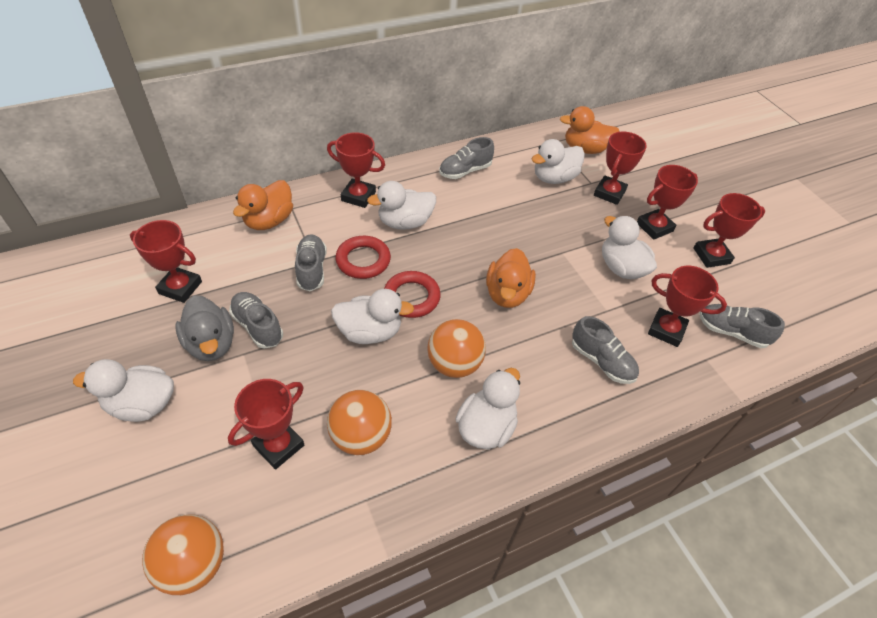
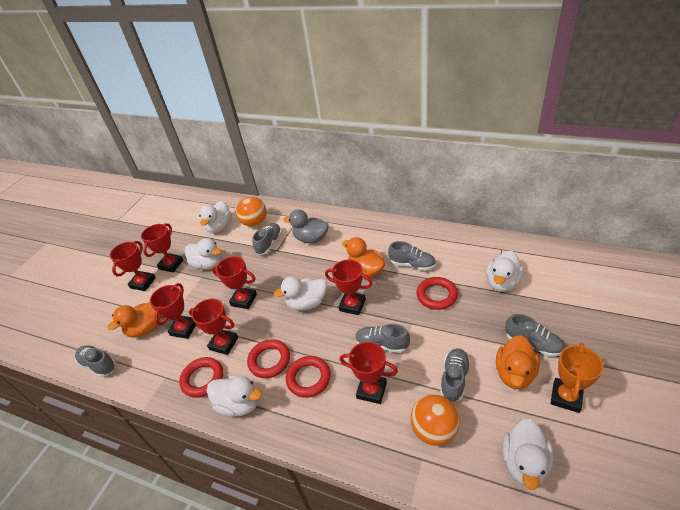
grey shoe: [229,292,283,349] [295,234,327,291] [439,137,494,179] [572,316,639,384] [700,304,785,348] = 5 -> [75,345,116,377] [252,223,282,255] [355,324,410,353] [388,241,436,271] [440,348,471,402] [505,314,565,357] = 6
orange ball: [142,514,224,595] [327,390,392,455] [427,319,486,378] = 3 -> [236,197,267,227] [411,395,460,446] = 2
orange trophy: none = 0 -> [551,343,604,413] = 1
red ring: [335,236,391,279] [384,271,441,318] = 2 -> [179,357,223,398] [247,339,290,378] [286,356,331,398] [416,277,458,310] = 4

